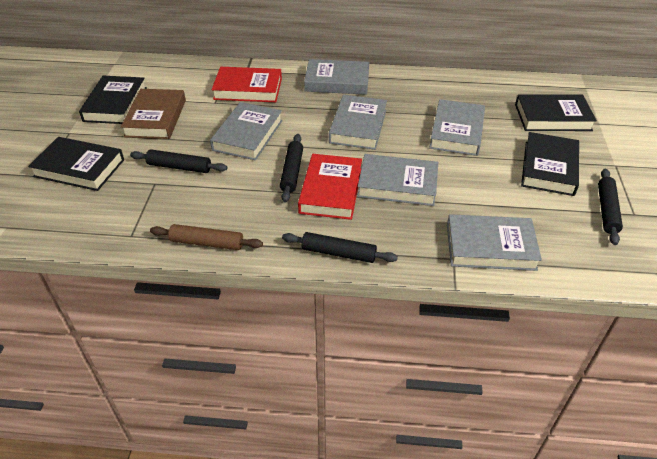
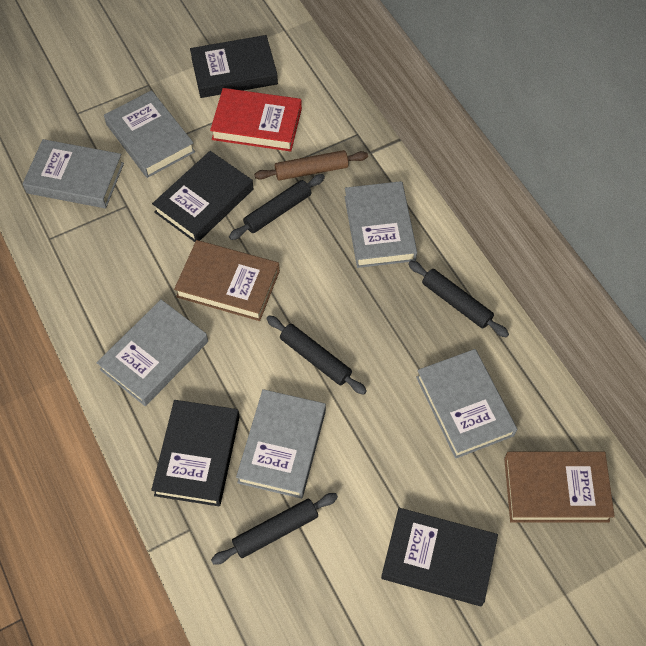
brown book: [121,89,186,139] = 1 -> [174,240,280,321] [504,451,615,523] = 2
red book: [212,67,282,102] [298,154,362,220] = 2 -> [210,88,302,151] = 1

